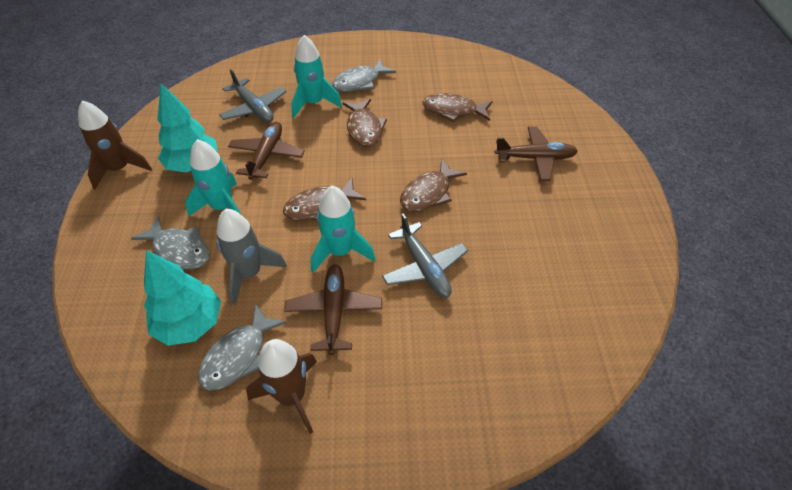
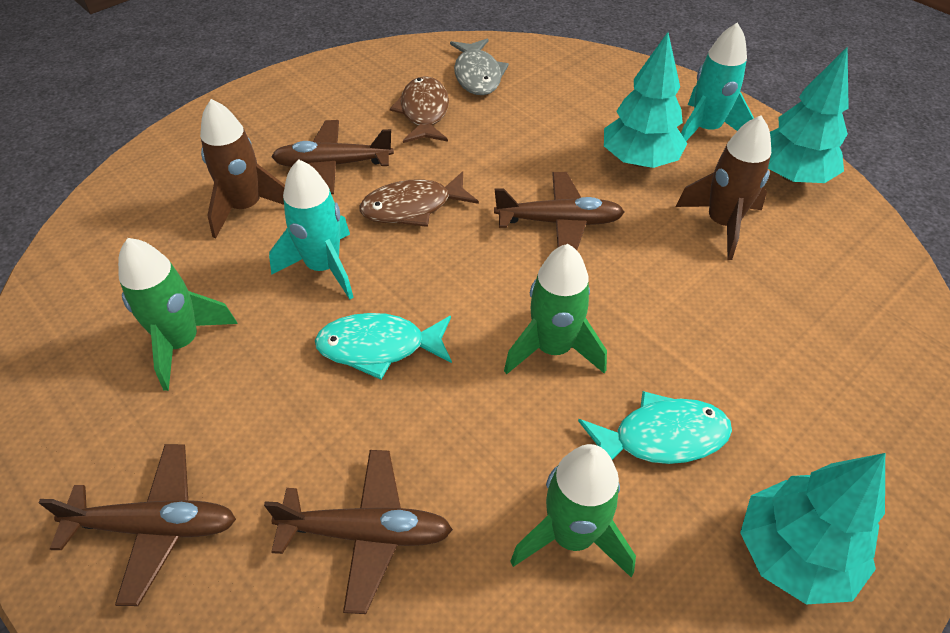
brown fish: [283,177,366,221] [343,99,387,147] [400,159,467,212] [422,93,493,122] = 4 -> [359,171,479,227] [390,76,449,143] = 2
brown plane: [228,122,305,180] [284,264,382,355] [495,126,578,181] = 3 -> [39,444,236,606] [264,450,453,614] [271,120,394,194] [494,172,625,250] = 4
green rocket: none = 0 -> [118,238,238,391] [504,244,607,374] [510,444,636,577] = 3
grey fish: [131,216,210,270] [198,304,287,391] [332,59,396,92] = 3 -> [450,38,509,95] = 1
grey plane: [219,69,287,122] [382,213,468,298] = 2 -> none = 0
grey rocket: [217,209,287,305] = 1 -> none = 0
turquoise fish: none = 0 -> [315,313,452,380] [578,391,732,464] = 2
turquoise rocket: [185,139,241,216] [291,35,342,118] [311,186,375,273] = 3 -> [269,159,354,300] [681,23,754,141] = 2
turquoise tree: [144,250,221,346] [157,83,218,172] = 2 -> [604,32,687,168] [740,453,885,604] [768,47,849,183] = 3

